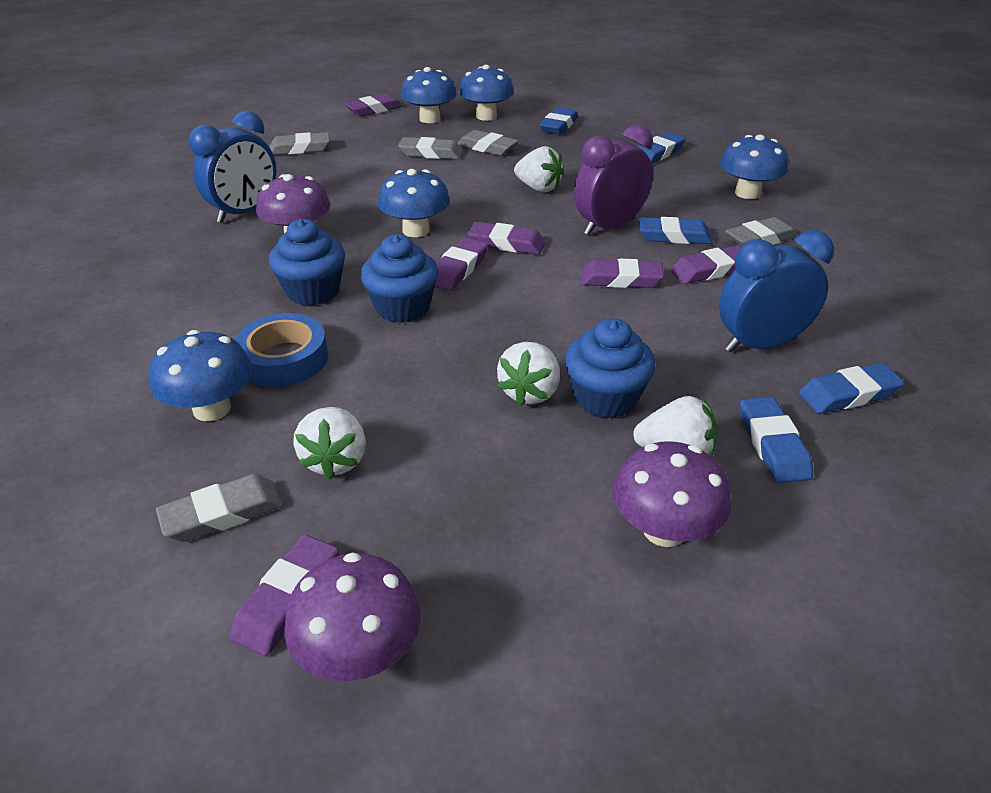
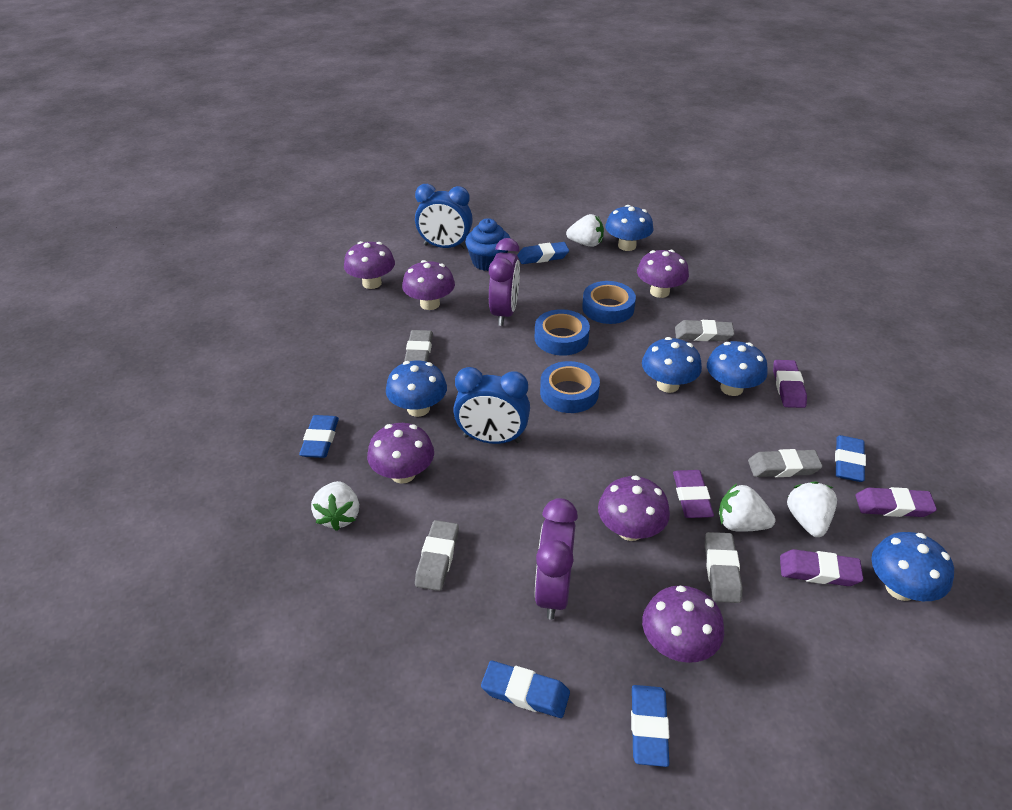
blue cupcake: [269,219,345,306] [361,234,438,323] [565,318,655,419] = 3 -> [465,218,510,271] = 1
blue tape: [235,313,328,387] = 1 -> [535,309,590,356] [540,361,600,413] [582,281,636,324] = 3
purple clock: [574,125,653,235] = 1 -> [489,238,520,326] [535,498,578,619] = 2
purple eraser: [230,535,339,656] [344,94,402,117] [435,238,488,291] [468,222,546,255] [581,259,664,288] [671,245,741,284] = 6 -> [673,470,714,518] [773,360,807,408] [780,549,864,586] [856,487,937,517] = 4
purple mushroom: [256,174,330,233] [284,553,421,682] [613,441,731,547] = 3 -> [344,241,395,289] [367,423,434,484] [402,260,455,310] [598,475,670,541] [637,250,689,298] [642,585,724,663] = 6

